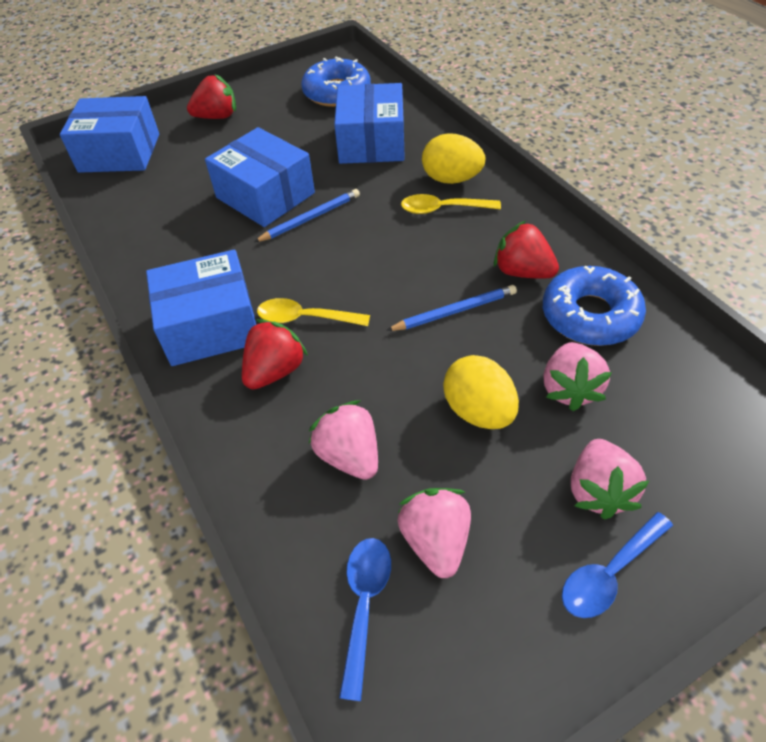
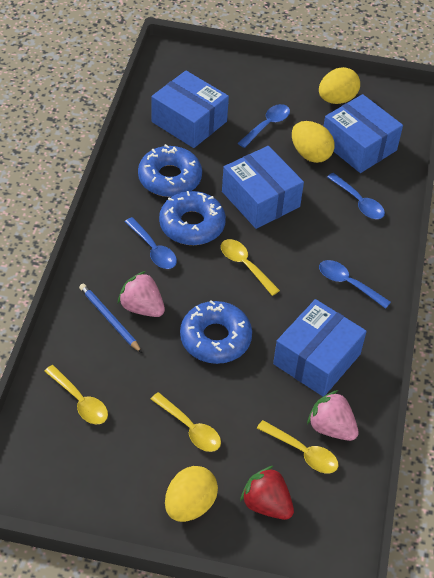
blue donut: [301,57,371,107] [543,266,646,346] = 2 -> [138,144,202,197] [159,191,226,245] [180,300,252,364] = 3
blue pencil: [254,189,360,242] [386,285,517,331] = 2 -> [79,284,142,353] = 1
blue spoon: [339,538,391,701] [562,512,673,618] = 2 -> [125,217,177,269] [238,104,290,148] [319,260,391,309] [327,173,385,219] = 4
pink strawberry: [309,400,378,480] [398,488,471,578] [543,342,612,411] [571,439,649,520] = 4 -> [118,271,165,317] [307,390,359,441] = 2
red strawberry: [187,75,236,119] [242,320,308,390] [494,221,559,279] = 3 -> [240,466,294,520] = 1
yellow egg: [422,133,485,184] [443,355,519,429] = 2 -> [165,466,218,522] [292,121,335,163] [319,67,360,104] = 3
yellow spoon: [257,298,370,326] [401,194,501,214] = 2 -> [44,365,108,424] [151,392,221,452] [221,239,280,296] [257,420,338,473] = 4

